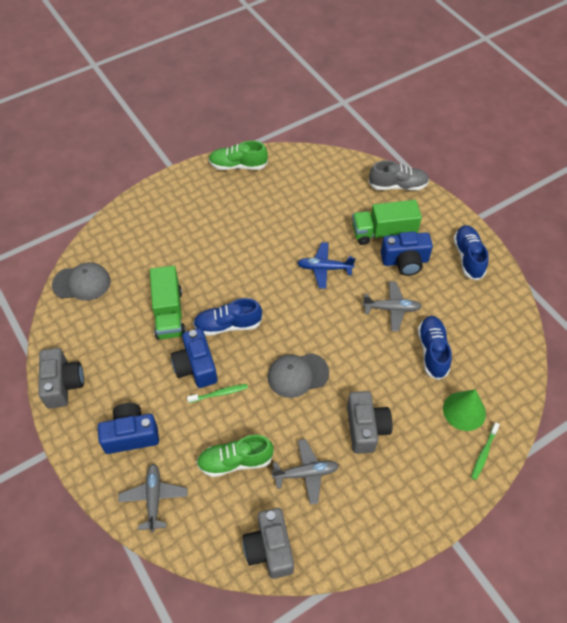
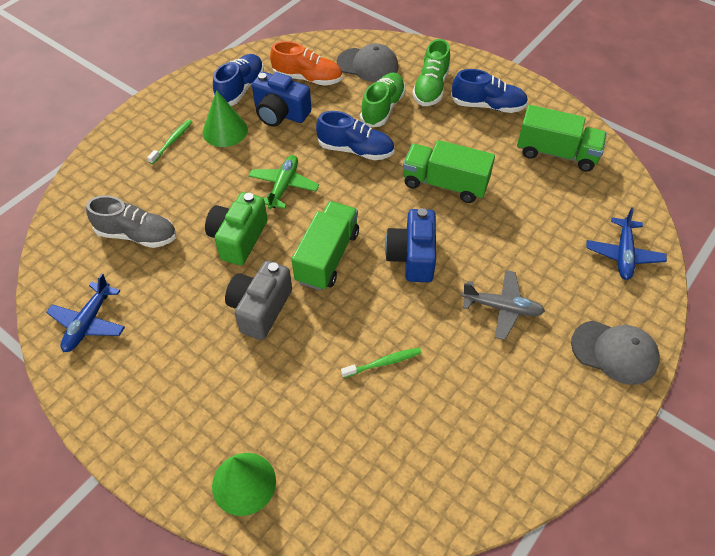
blue camera: [98,403,159,454] [171,328,217,388] [381,232,433,276] = 3 -> [252,72,311,127] [385,208,436,282] = 2
blue plane: [297,242,355,289] = 1 -> [46,273,125,352] [586,207,667,280] = 2
green camera: none = 0 -> [205,192,267,265] = 1
green cone: [443,389,486,431] = 1 -> [203,90,248,147] [212,453,276,516] = 2
green plane: none = 0 -> [248,155,319,209] = 1
green truck: [150,266,186,340] [352,200,422,245] = 2 -> [292,201,359,291] [403,140,495,203] [517,105,607,172] = 3
grey camera: [38,348,84,408] [243,508,294,579] [347,391,392,454] = 3 -> [225,261,292,340] = 1
grey plane: [118,464,188,532] [272,439,339,505] [362,281,422,331] = 3 -> [462,270,545,340] = 1
orange shoe: none = 0 -> [270,41,343,86] = 1

